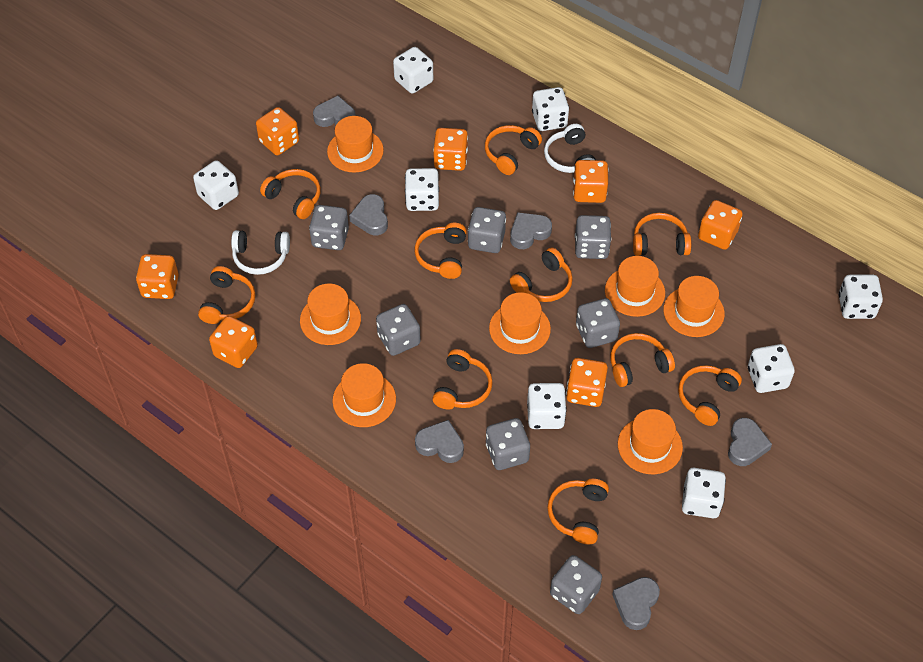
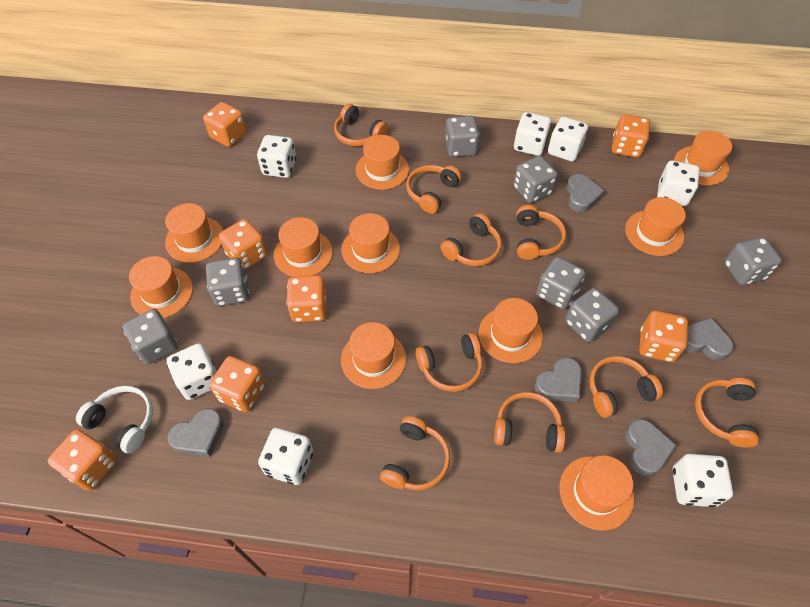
grey heart: [313,96,356,127] [349,194,388,235] [415,420,464,463] [510,212,552,249] [612,577,660,630] [728,418,772,466] = 6 -> [168,408,224,457] [534,357,582,402] [566,174,605,213] [625,419,676,476] [685,318,734,361] = 5
orange hat: [300,284,361,345] [327,116,384,172] [333,363,396,427] [489,292,551,354] [605,256,665,317] [618,409,683,474] [663,276,725,337] = 7 -> [129,256,193,318] [165,203,223,262] [274,217,333,277] [341,213,400,273] [341,322,406,389] [356,135,409,190] [479,298,543,363] [559,455,634,531] [625,197,686,256] [674,131,732,185] = 10
orange headphones: [198,266,256,324] [260,169,321,219] [415,223,467,279] [432,349,493,410] [485,125,542,175] [510,248,573,302] [547,479,609,544] [610,333,675,387] [633,213,692,256] [678,365,742,426] = 10 -> [334,104,388,146] [380,416,450,490] [406,165,462,214] [416,333,483,392] [440,213,502,266] [494,392,566,453] [517,205,566,260] [589,356,663,418] [695,378,759,447] = 9
white dice: [193,160,239,210] [393,47,433,94] [405,168,439,211] [527,383,567,429] [532,87,569,131] [682,468,726,518] [748,344,795,393] [839,275,883,319] = 8 -> [167,343,217,400] [257,135,296,178] [258,428,313,485] [514,112,551,156] [548,117,588,162] [657,160,700,206] [672,454,733,507] = 7
white headphones: [231,230,290,275] [544,124,596,173] = 2 -> [76,386,153,453] = 1

